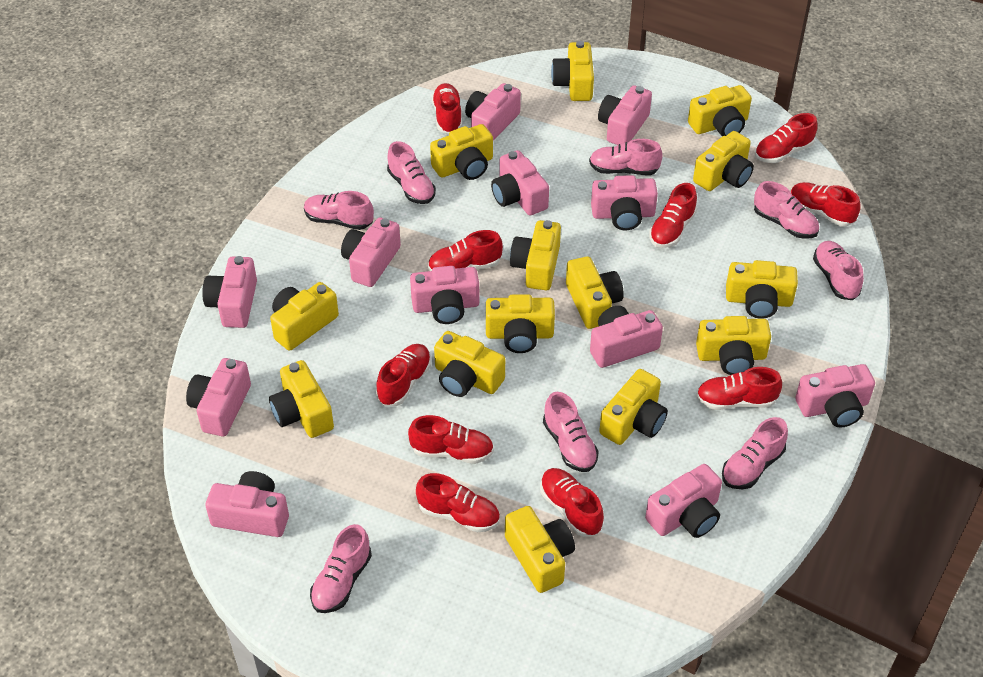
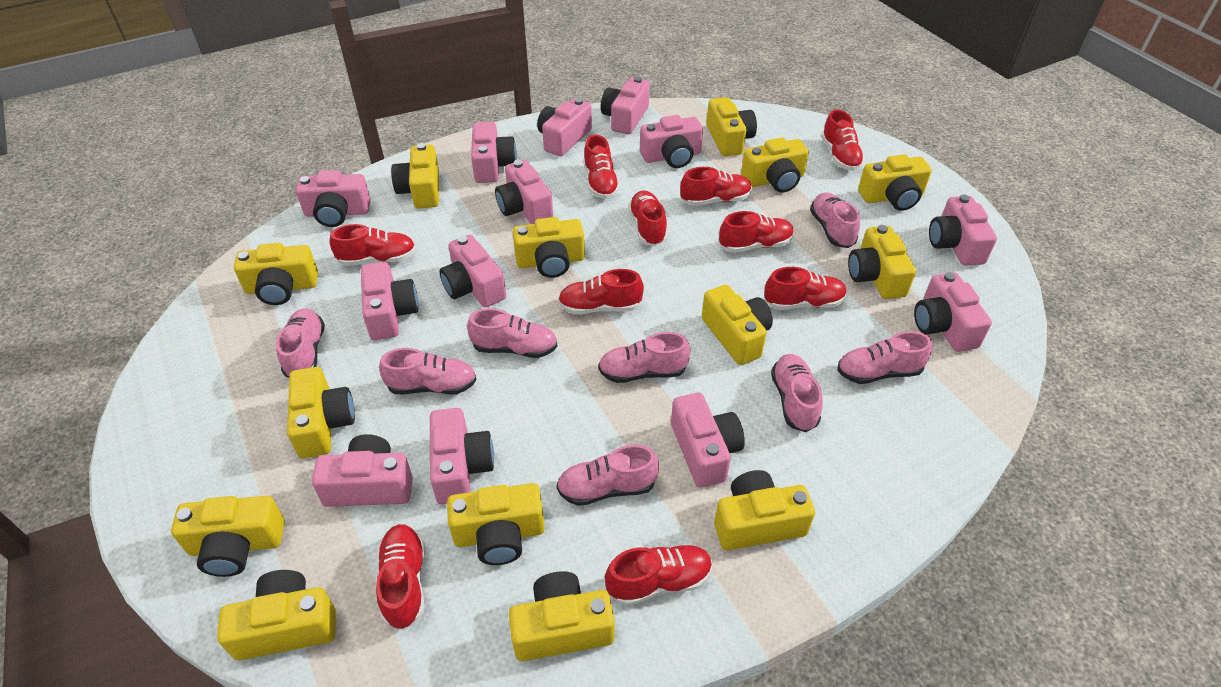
pink camera: [186,358,251,436] [202,256,257,328] [205,471,289,537] [341,217,401,287] [410,266,480,324] [465,83,521,140] [491,150,549,215] [590,306,663,368] [591,175,658,230] [598,86,652,145] [645,464,722,538] [795,364,875,427] = 12 -> [296,170,371,227] [312,434,413,507] [361,262,418,340] [430,408,494,504] [439,235,506,308] [471,122,517,183] [495,160,553,224] [537,98,592,156] [601,76,650,134] [640,115,703,168] [671,393,745,488] [914,272,992,352] [929,194,997,266] = 13

